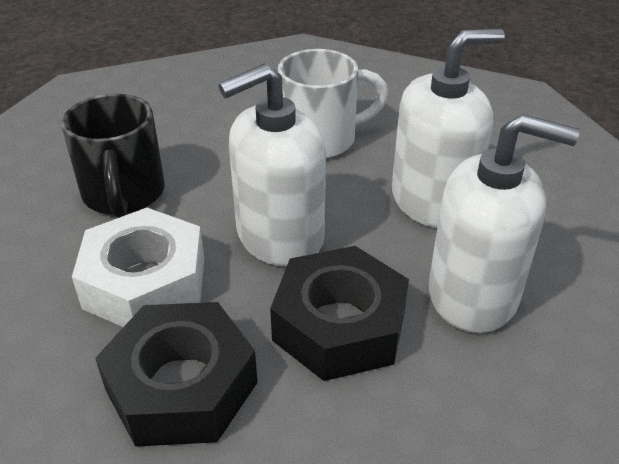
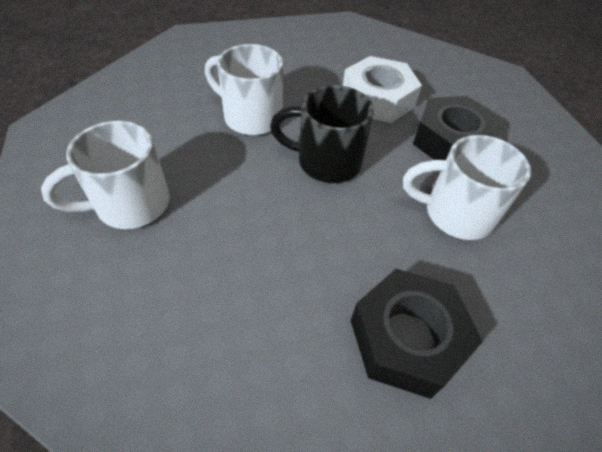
white mug: [278,49,388,158] = 1 -> [41,120,170,229] [205,44,283,135] [403,135,531,240] = 3
white soap dispenser: [218,63,326,267] [392,29,505,228] [429,114,580,333] = 3 -> none = 0

